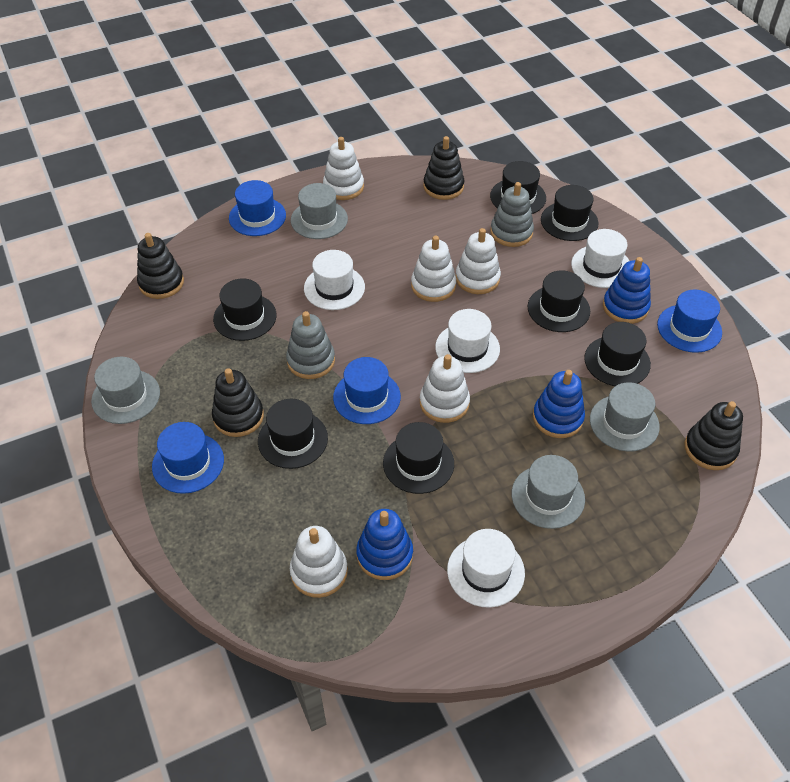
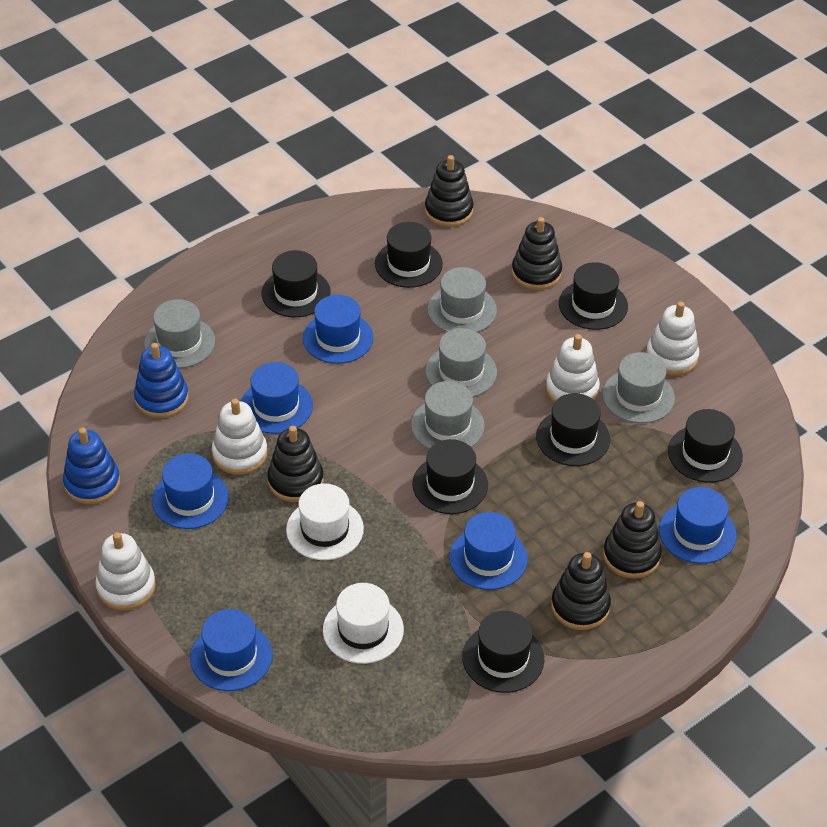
black stacking toy: [137,233,184,299] [212,368,264,437] [423,136,464,200] [685,401,743,470] = 4 -> [267,426,324,502] [425,155,473,227] [512,217,562,290] [551,552,611,630] [603,501,662,579] = 5
blue hat: [152,422,224,494] [229,180,286,236] [333,357,401,424] [657,289,722,353] = 4 -> [152,453,229,529] [190,609,272,691] [241,362,313,434] [303,295,373,364] [449,512,528,590] [659,487,737,564] = 6
blue stacking toy: [356,509,413,580] [533,370,585,438] [603,257,651,324] = 3 -> [63,428,120,504] [134,343,189,418] = 2
grey hat: [91,357,160,424] [291,183,348,239] [512,455,585,529] [590,382,660,452] = 4 -> [144,299,215,368] [411,381,485,449] [425,328,497,397] [427,267,497,332] [602,352,675,423] = 5
grey stacking toy: [286,311,335,379] [490,182,534,247] = 2 -> none = 0
white hat: [304,250,365,310] [435,309,500,373] [447,529,525,608] [571,229,629,288] = 4 -> [286,484,364,560] [323,583,404,664] = 2
white stacking toy: [290,526,348,598] [323,137,364,200] [411,236,456,302] [420,354,470,423] [456,228,501,294] = 5 -> [95,532,156,610] [212,399,267,475] [546,334,600,402] [646,301,699,376] = 4

